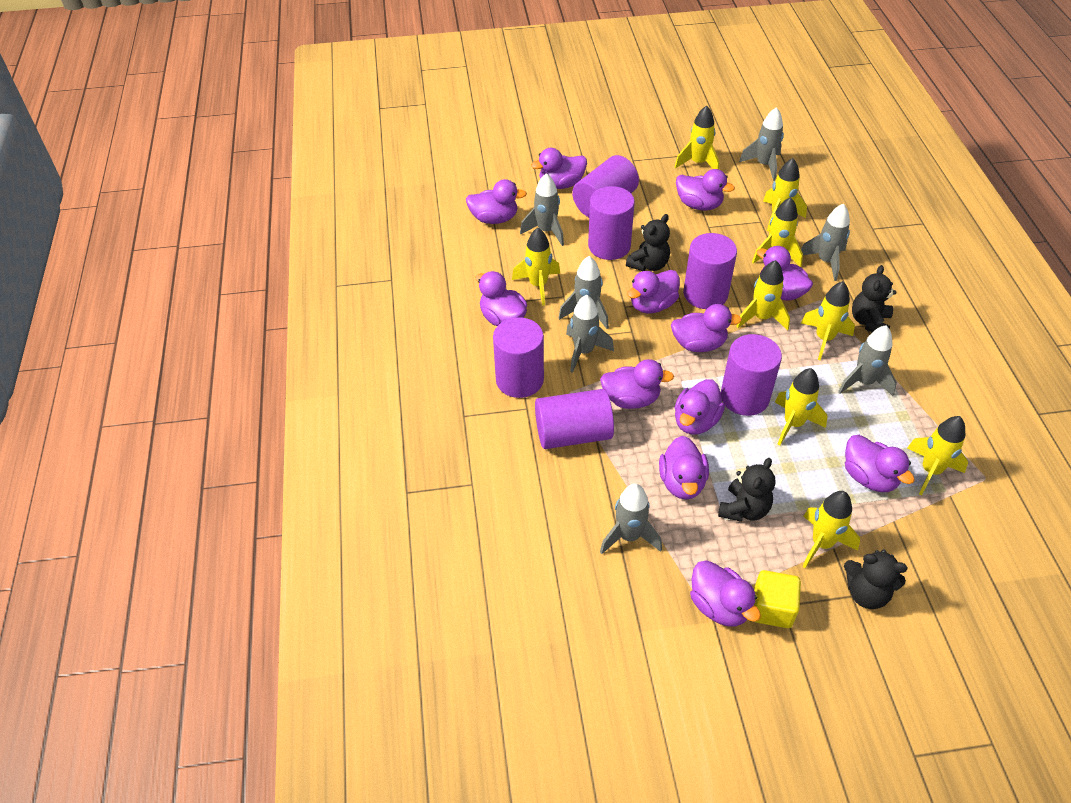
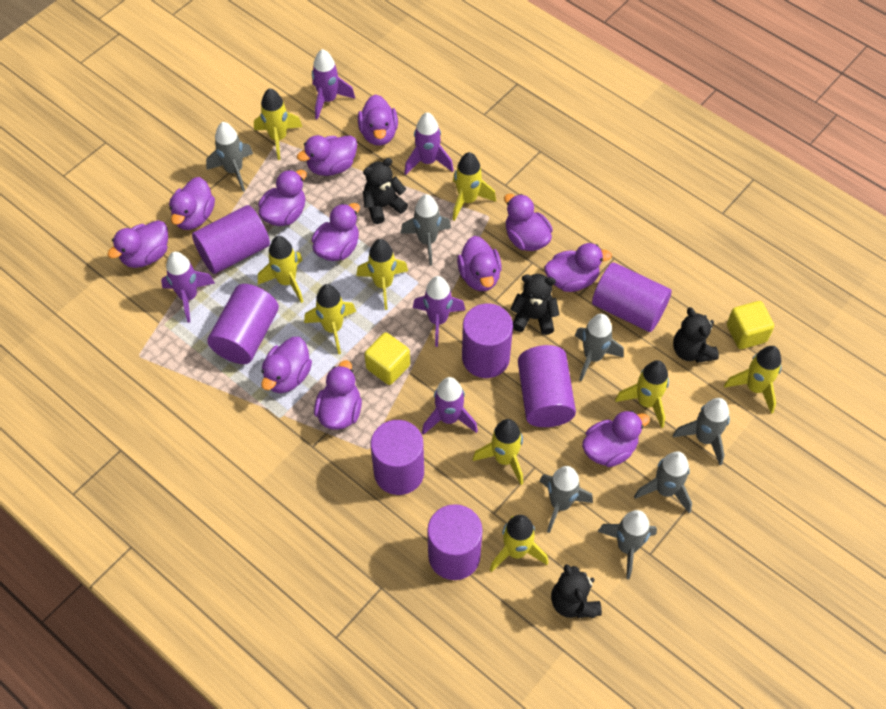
purple cylinder: [493,317,544,398] [535,389,614,449] [572,155,639,217] [588,186,635,260] [683,233,737,309] [721,334,782,416] = 6 -> [192,205,270,274] [207,284,279,364] [371,420,424,495] [427,504,483,580] [462,303,513,378] [518,345,576,427] [592,262,672,332] = 7
purple rocket: none = 0 -> [161,252,215,323] [312,49,355,120] [404,112,454,175] [413,276,465,347] [422,377,478,435] = 5
yellow cube: [754,570,801,628] = 1 -> [364,332,410,385] [727,301,774,349] = 2

